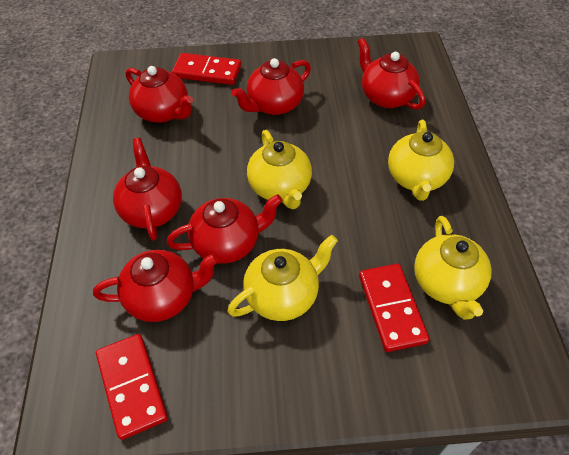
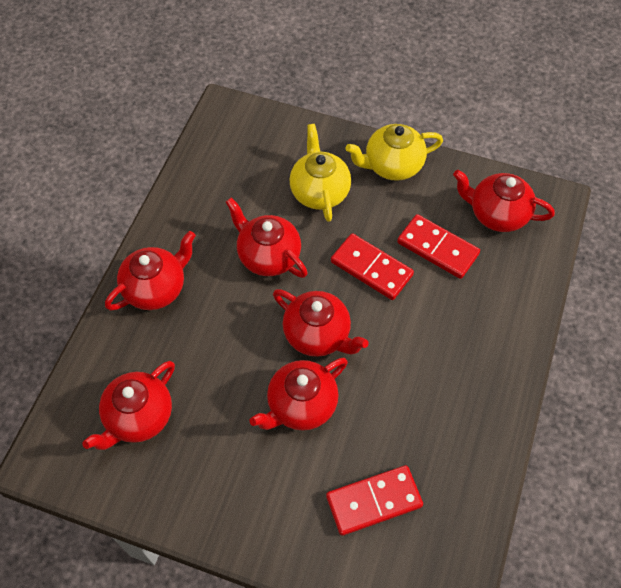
yellow teapot: [228,235,338,321] [247,130,312,209] [388,120,454,201] [414,216,492,320] = 4 -> [289,124,351,222] [346,124,443,181] = 2

